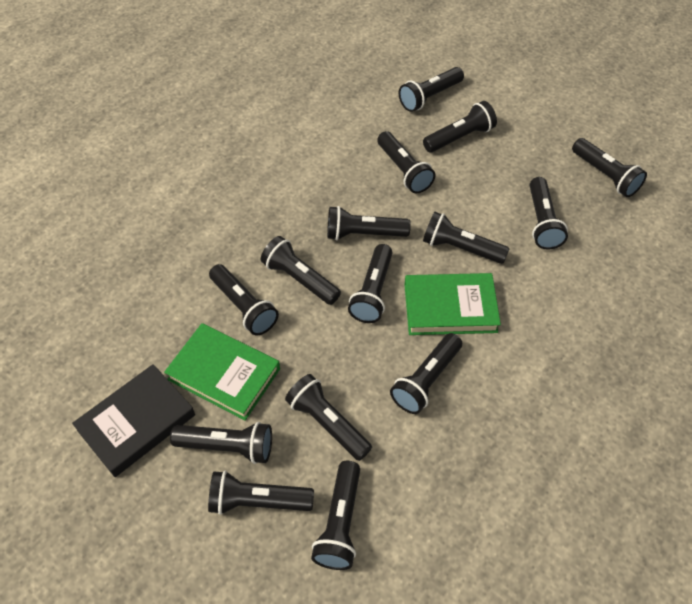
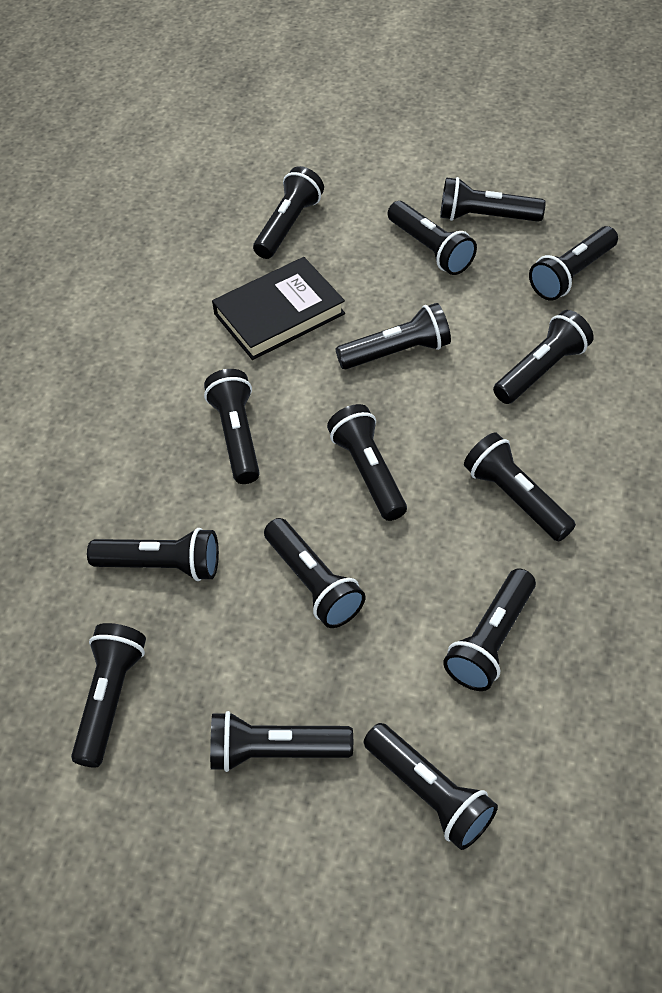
green book: [164,323,280,421] [404,273,501,335] = 2 -> none = 0

